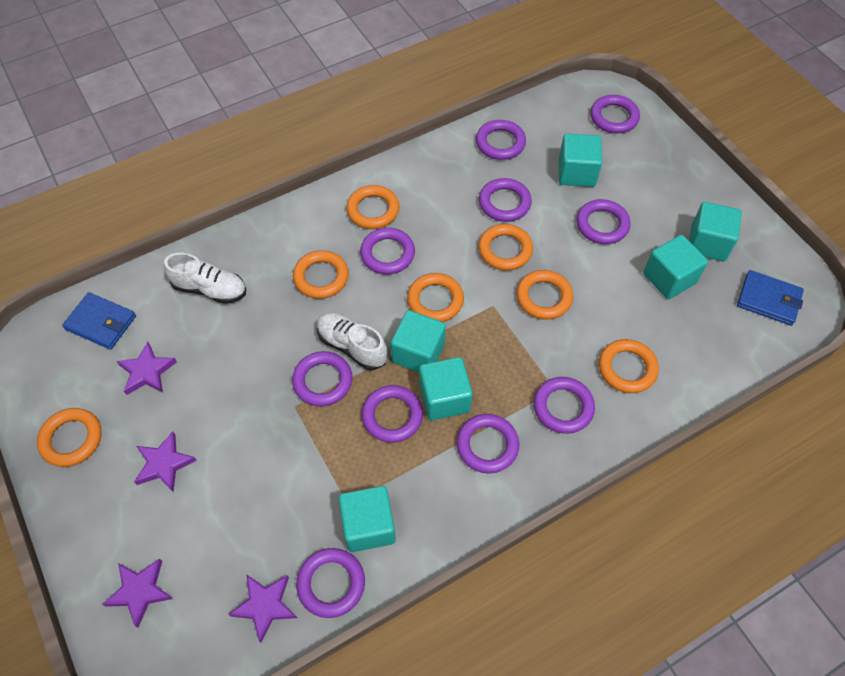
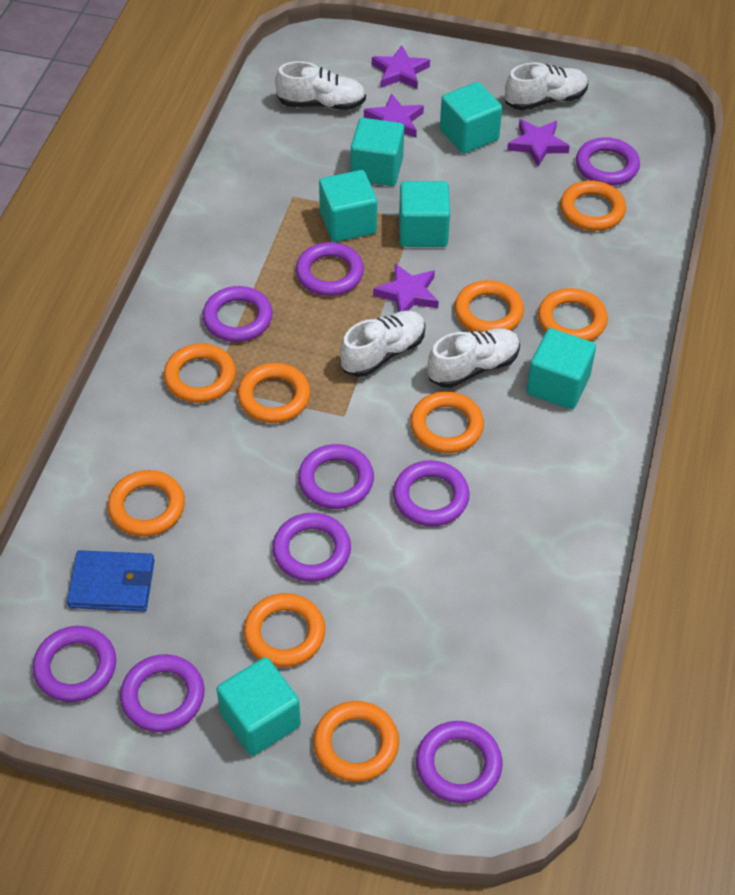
blue wallet: [62,292,136,350] [737,270,804,326] = 2 -> [67,550,155,611] = 1
orange ring: [37,408,102,467] [293,250,349,299] [346,185,399,229] [407,273,464,322] [478,224,533,271] [516,270,573,320] [599,339,659,393] = 7 -> [108,470,185,537] [164,344,236,403] [238,363,310,423] [244,593,325,667] [313,701,399,782] [410,391,484,453] [454,280,524,332] [538,288,608,341] [560,181,626,231] = 9
purple ring: [292,351,352,407] [296,548,365,618] [360,228,415,274] [362,385,423,443] [456,414,519,473] [476,120,526,160] [479,178,532,222] [534,377,595,434] [576,199,631,244] [591,95,640,134] = 10 -> [33,626,116,702] [120,654,205,732] [202,286,273,342] [272,513,351,582] [296,242,364,296] [298,444,374,509] [393,460,470,526] [416,721,502,803] [576,137,640,186] = 9
white shoe: [164,253,246,304] [317,312,388,370] = 2 -> [275,61,366,110] [340,311,426,377] [428,328,520,388] [505,63,588,110] = 4

